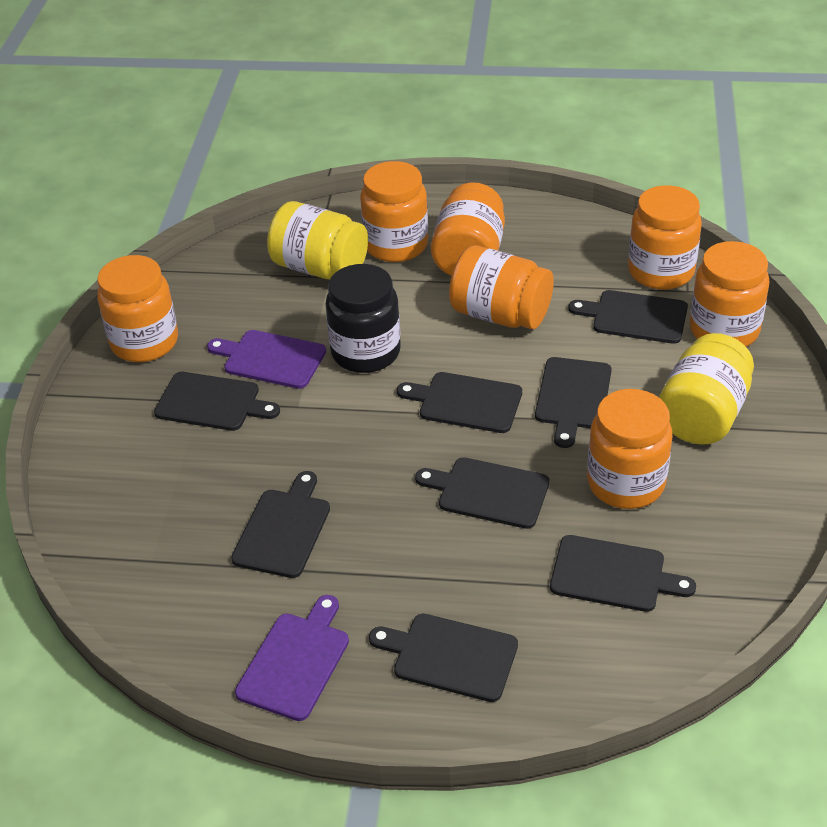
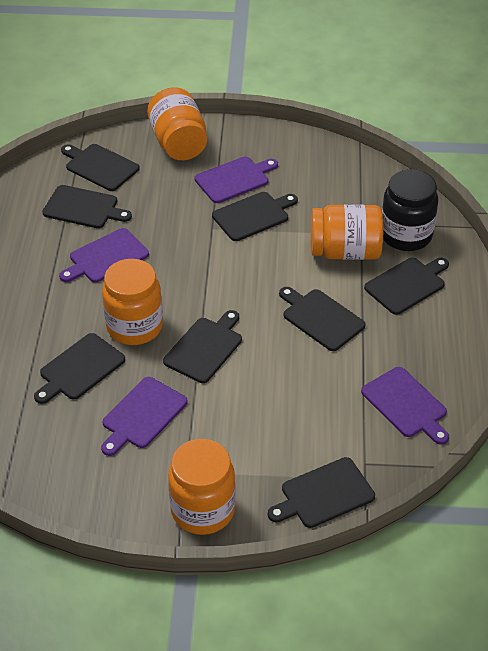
orange jar: [97,255,178,362] [360,161,428,262] [431,182,505,276] [449,245,554,329] [587,389,673,509] [628,185,702,290] [690,241,769,347] = 7 -> [102,259,163,345] [147,87,207,160] [168,439,236,535] [311,204,383,260] = 4
purple cutting board: [207,330,326,389] [235,595,349,721] = 2 -> [59,228,149,283] [101,377,188,456] [195,156,278,203] [361,367,449,445] = 4
yellow jar: [267,201,368,279] [659,333,754,445] = 2 -> none = 0

